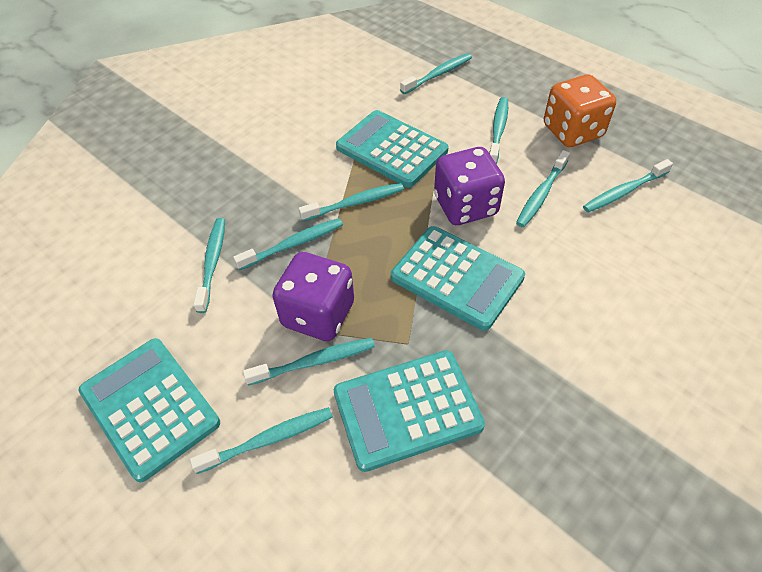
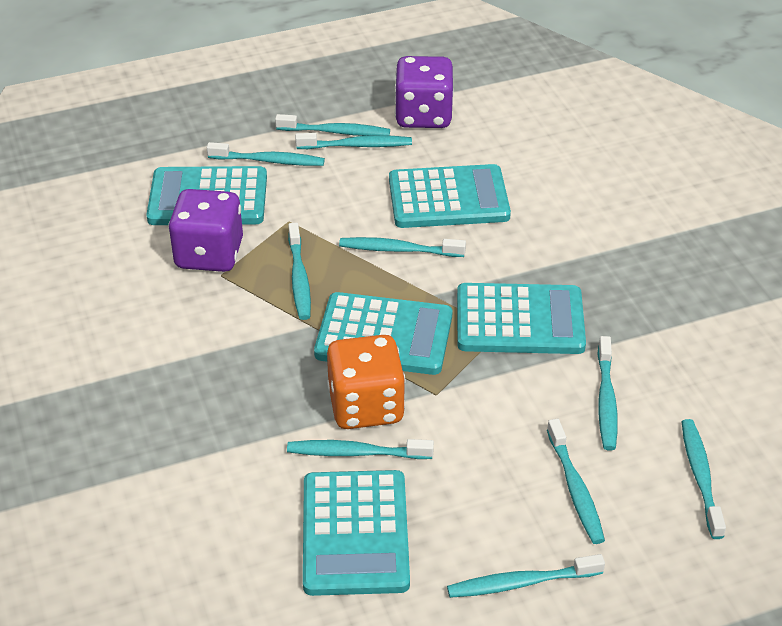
turquoise calculator: [78,338,220,482] [334,350,485,472] [336,110,448,188] [391,226,525,331] = 4 -> [146,166,267,225] [303,470,410,596] [314,292,452,375] [389,164,511,228] [457,283,586,354] = 5
turquoise toothbrush: [190,407,333,474] [193,218,225,313] [233,218,343,270] [243,338,375,385] [298,183,404,221] [400,53,472,94] [489,97,508,164] [516,150,570,227] [583,159,673,213] = 9 -> [207,142,325,166] [275,114,390,136] [287,439,434,459] [288,223,311,320] [295,133,412,149] [339,237,466,257] [447,554,605,598] [547,419,605,544] [597,336,618,451] [682,419,726,539] = 10

